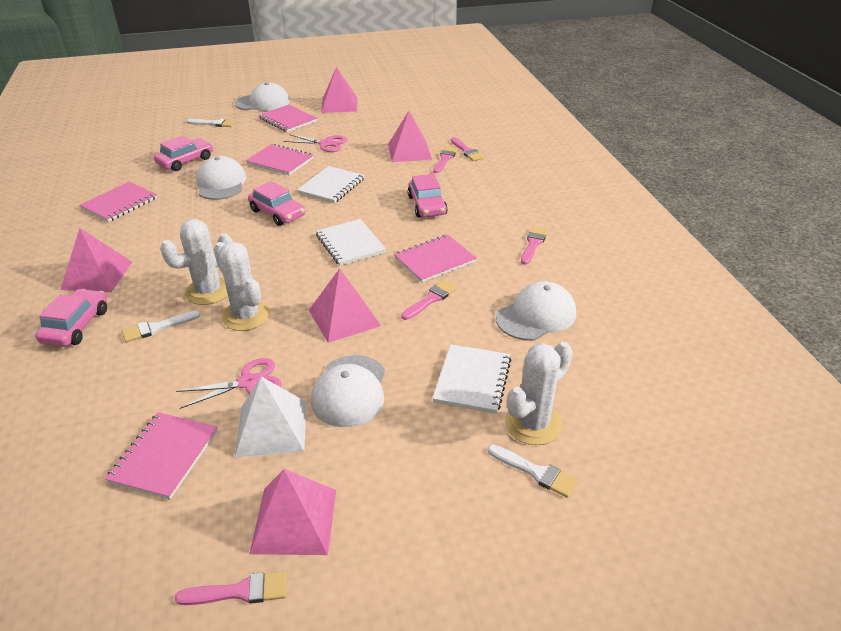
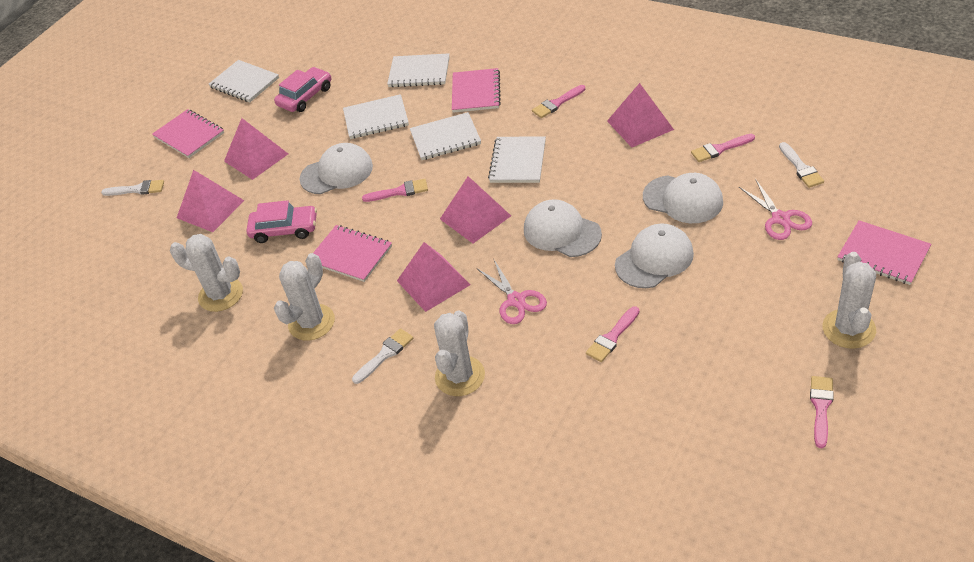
pink car: [36,289,107,347] [154,135,213,171] [248,181,305,226] [408,174,448,217] = 4 -> [246,200,317,243] [274,67,331,112] = 2
pink notebook: [80,182,157,222] [105,412,218,500] [246,144,314,175] [259,105,317,132] [394,235,477,283] = 5 -> [152,109,224,158] [313,225,392,282] [452,68,501,113] [837,220,931,285] = 4
white cactus: [160,219,233,305] [214,242,270,331] [505,342,573,445] = 3 -> [170,234,243,312] [274,253,335,341] [434,311,485,396] [822,252,876,349] = 4
white notebook: [297,166,365,203] [316,219,386,266] [432,344,511,414] = 3 -> [209,60,279,102] [343,94,409,139] [387,53,449,87] [410,112,481,160] [488,136,546,183] = 5
white pyramid: [235,377,306,457] = 1 -> none = 0

